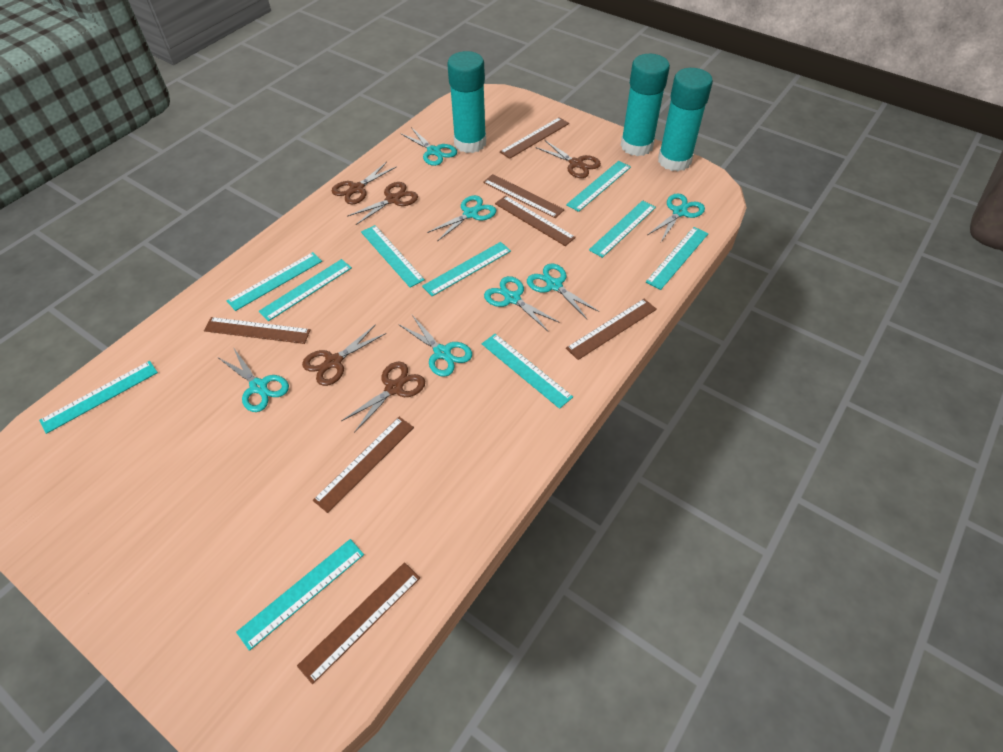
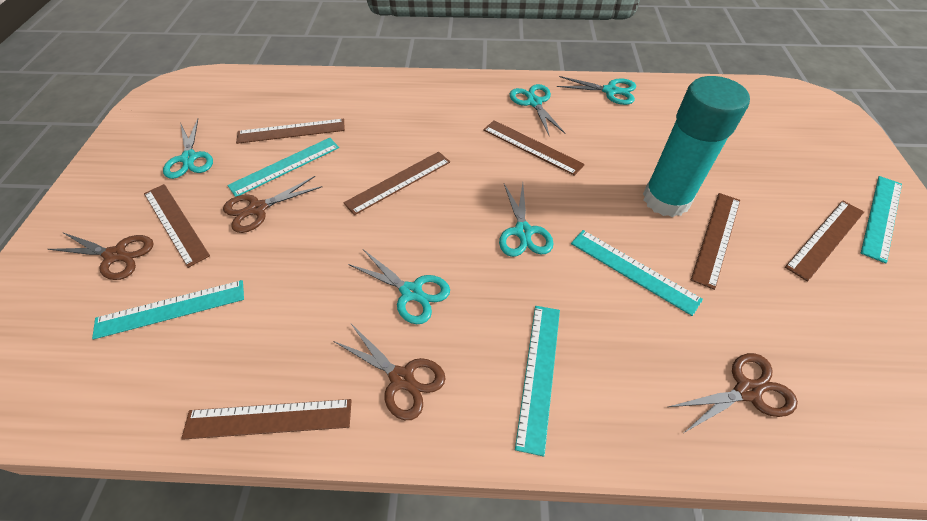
brown scissors: [302,324,386,386] [332,162,397,204] [341,362,425,433] [347,182,418,225] [536,140,601,178] = 5 -> [48,232,154,280] [223,176,322,233] [333,324,446,420] [669,353,798,433] = 4
turquoise glue stick: [447,51,486,153] [620,54,670,156] [658,68,713,171] = 3 -> [643,76,750,217] = 1
turquoise ruler: [39,361,158,434] [227,252,322,311] [236,539,364,651] [258,259,352,321] [361,225,425,288] [422,242,511,296] [482,334,573,409] [566,161,631,212] [589,200,656,258] [646,227,709,290] = 10 -> [92,280,244,340] [227,138,339,197] [515,306,560,457] [571,230,703,316] [861,176,902,264] = 5
turquoise scissors: [219,347,289,412] [398,315,472,377] [400,127,457,166] [427,195,496,241] [484,276,560,331] [527,263,600,319] [648,193,705,242] = 7 -> [163,119,213,179] [348,249,450,324] [499,183,554,257] [510,84,565,135] [557,76,636,105] = 5

